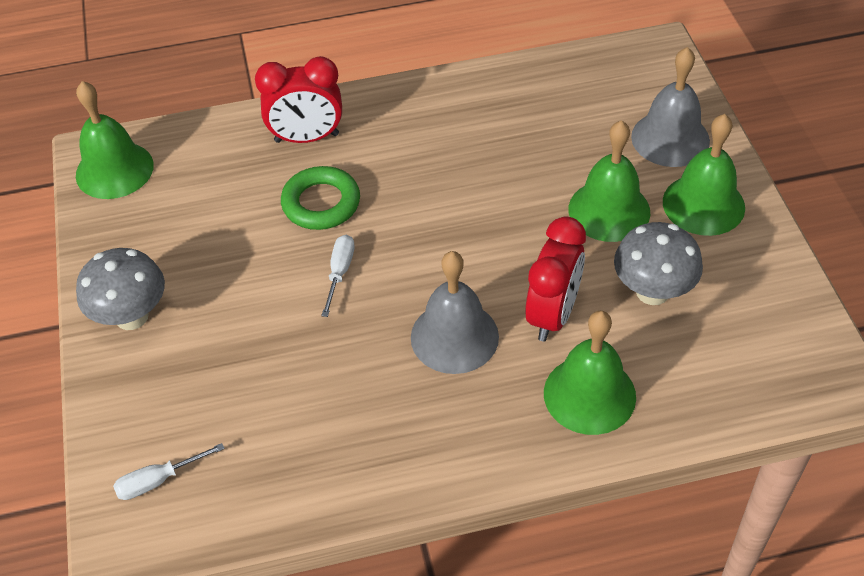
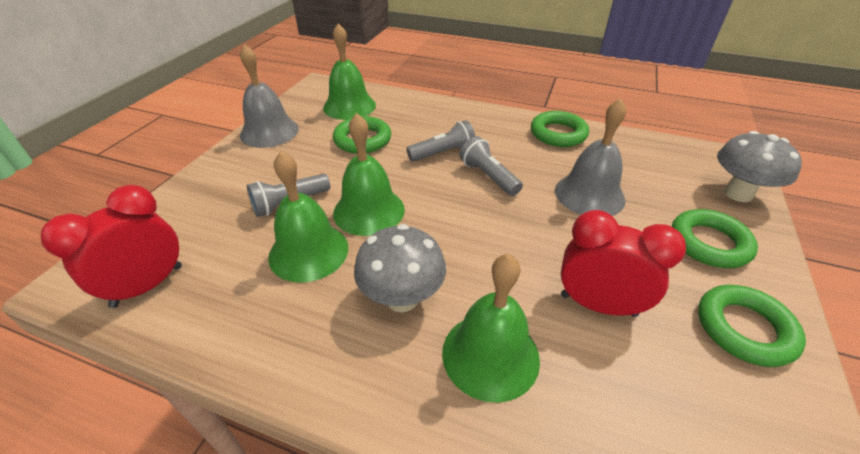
green ring: [281,166,360,230] = 1 -> [333,116,391,154] [531,111,589,147] [672,209,758,268] [698,285,806,367] = 4
grey flashlight: none = 0 -> [247,174,330,217] [406,120,475,162] [460,136,523,196] = 3
white screwdriver: [113,443,225,500] [321,235,355,317] = 2 -> none = 0

